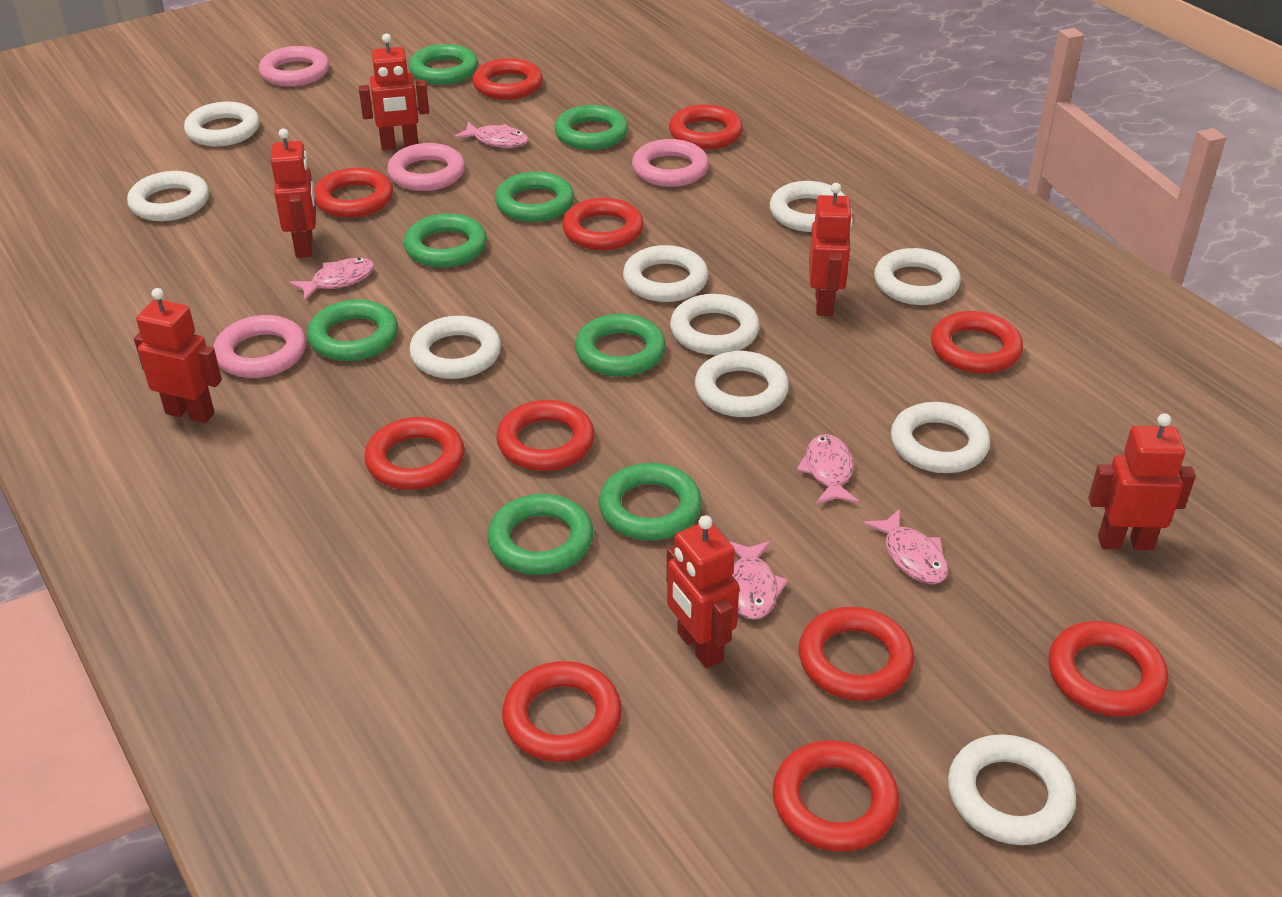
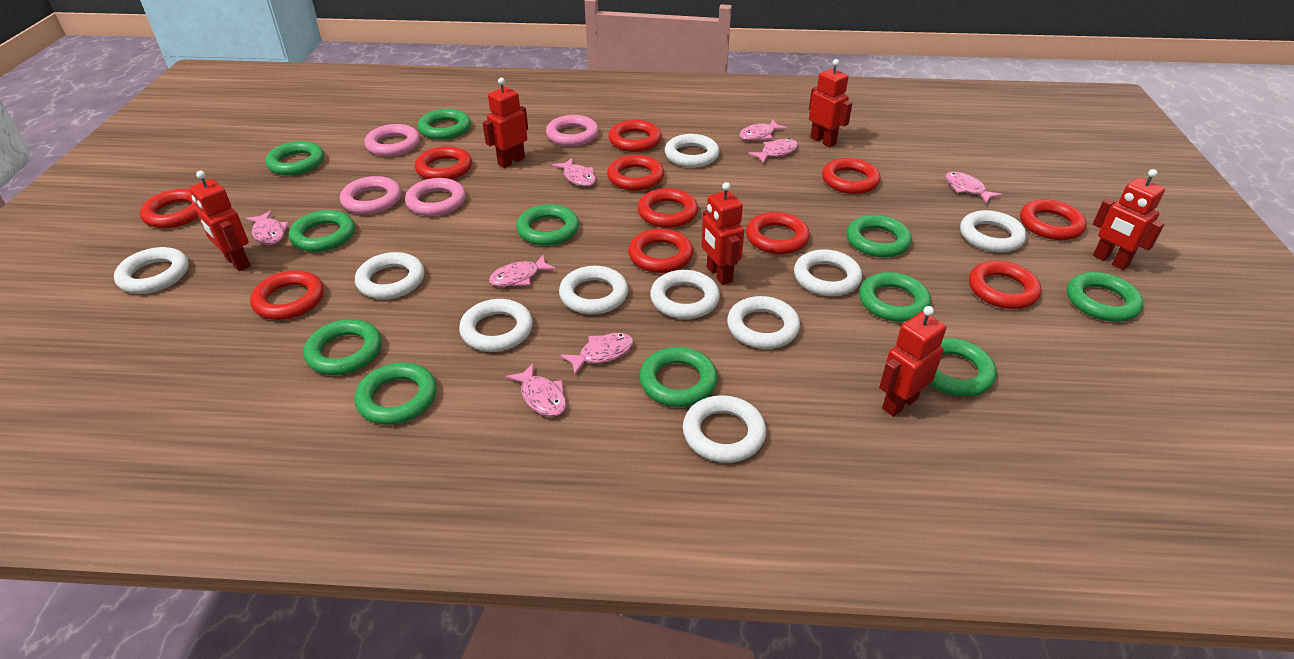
green ring: [307,299,398,361] [404,213,487,268] [409,44,478,85] [488,494,593,575] [495,171,574,222] [554,105,628,150] [575,314,666,377] [599,463,702,540] = 8 -> [265,141,324,176] [289,210,355,252] [304,319,382,375] [354,363,437,425] [418,109,471,140] [516,204,579,246] [639,347,718,407] [847,215,912,257] [859,272,931,322] [930,338,996,397] [1067,272,1144,322] = 11
pink fish: [289,258,375,300] [454,122,528,148] [729,541,788,620] [797,434,859,504] [863,509,948,584] = 5 -> [246,210,289,245] [489,254,556,287] [506,363,566,417] [552,158,596,187] [560,333,634,375] [739,120,787,141] [748,138,798,164] [945,172,1002,204] = 8

